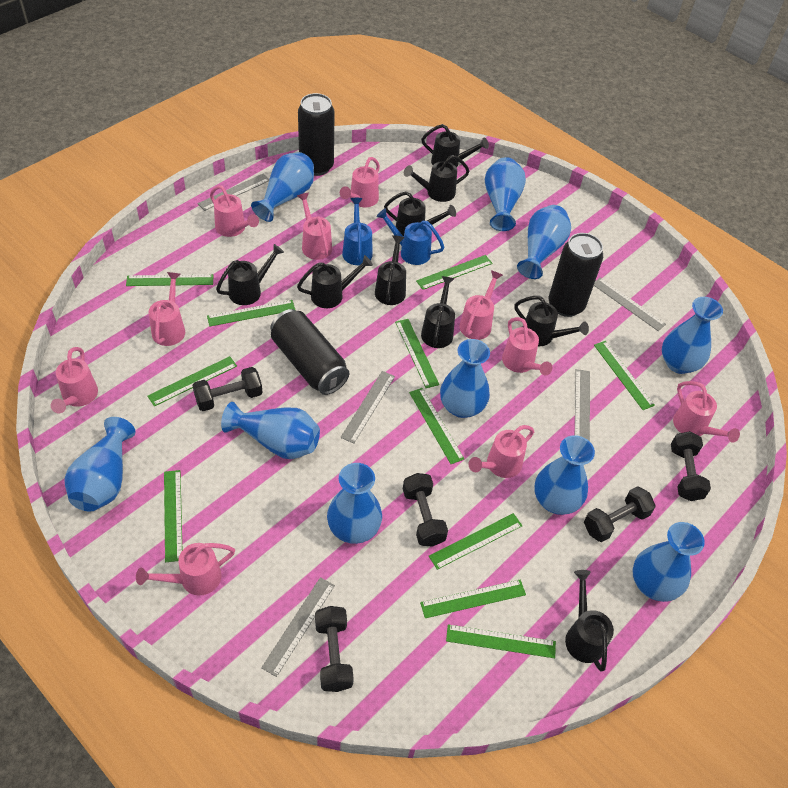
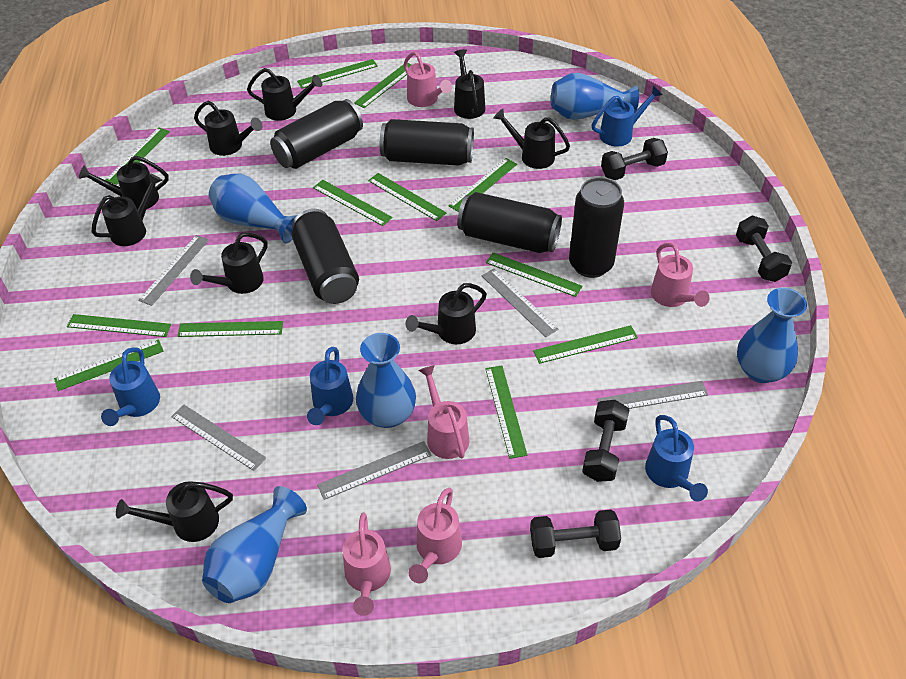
black can: [270,309,349,395] [298,93,335,176] [549,233,603,317] = 3 -> [270,99,363,169] [292,209,359,304] [380,119,474,166] [457,192,562,253] [569,177,624,278] = 5
black dumbbell: [192,367,263,411] [315,606,354,692] [403,473,448,547] [584,486,656,542] [671,431,711,501] = 5 -> [530,510,621,558] [582,400,630,482] [601,138,668,180] [736,216,792,282] = 4
blue vase: [64,417,136,512] [221,402,320,459] [251,152,314,222] [327,463,382,544] [440,339,490,418] [485,157,526,231] [517,205,571,279] [534,435,595,515] [633,522,705,602] [662,297,723,374] = 10 -> [202,486,307,603] [209,174,297,244] [356,333,416,428] [551,73,639,120] [737,288,807,383] = 5
blue watering can: [342,198,373,265] [376,208,444,265] = 2 -> [101,347,160,426] [307,347,353,425] [592,86,662,147] [645,415,708,502] = 4
green ruler: [126,274,214,286] [147,356,237,406] [164,470,182,562] [207,300,295,326] [395,319,439,388] [409,388,464,464] [416,255,492,290] [420,580,526,618] [429,513,522,570] [446,624,556,658] [594,341,655,410] = 11 -> [54,339,164,391] [67,314,171,337] [105,127,170,185] [178,321,283,337] [297,59,378,89] [313,180,393,226] [354,63,412,108] [368,173,446,221] [448,158,517,212] [485,365,527,459] [486,252,583,297] [533,325,638,364] = 12
pink watering can: [51,347,98,414] [136,543,235,595] [149,272,185,346] [210,185,259,237] [297,193,332,260] [340,157,380,207] [460,270,503,340] [469,425,534,478] [502,317,552,376] [673,381,740,443] = 10 -> [342,513,391,616] [404,51,452,107] [408,488,462,584] [419,365,469,459] [651,243,710,307] = 5

